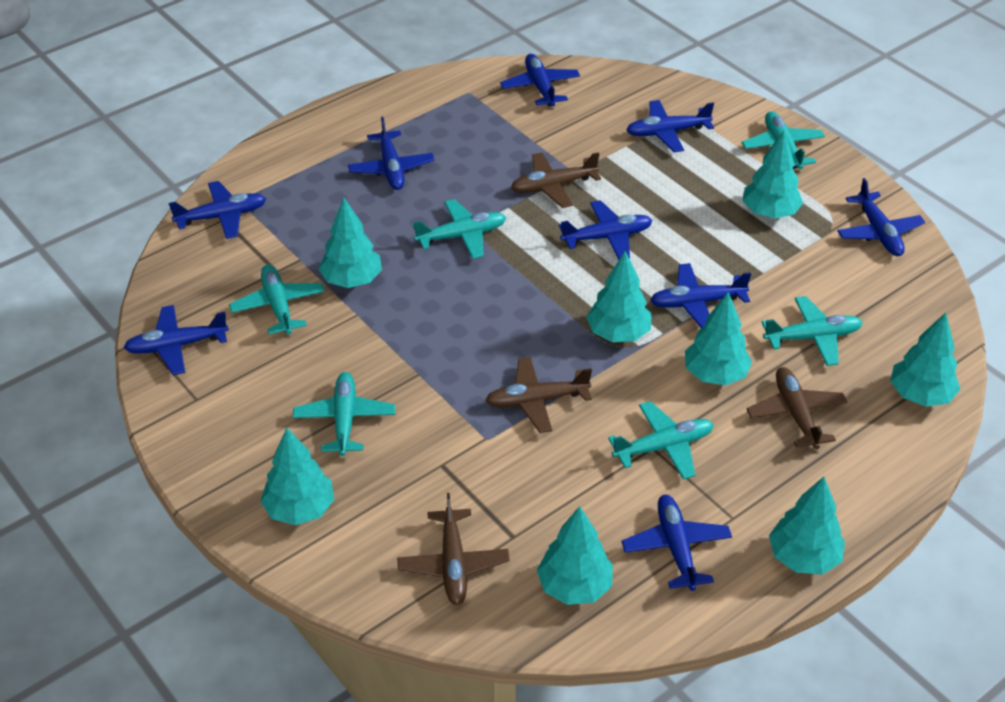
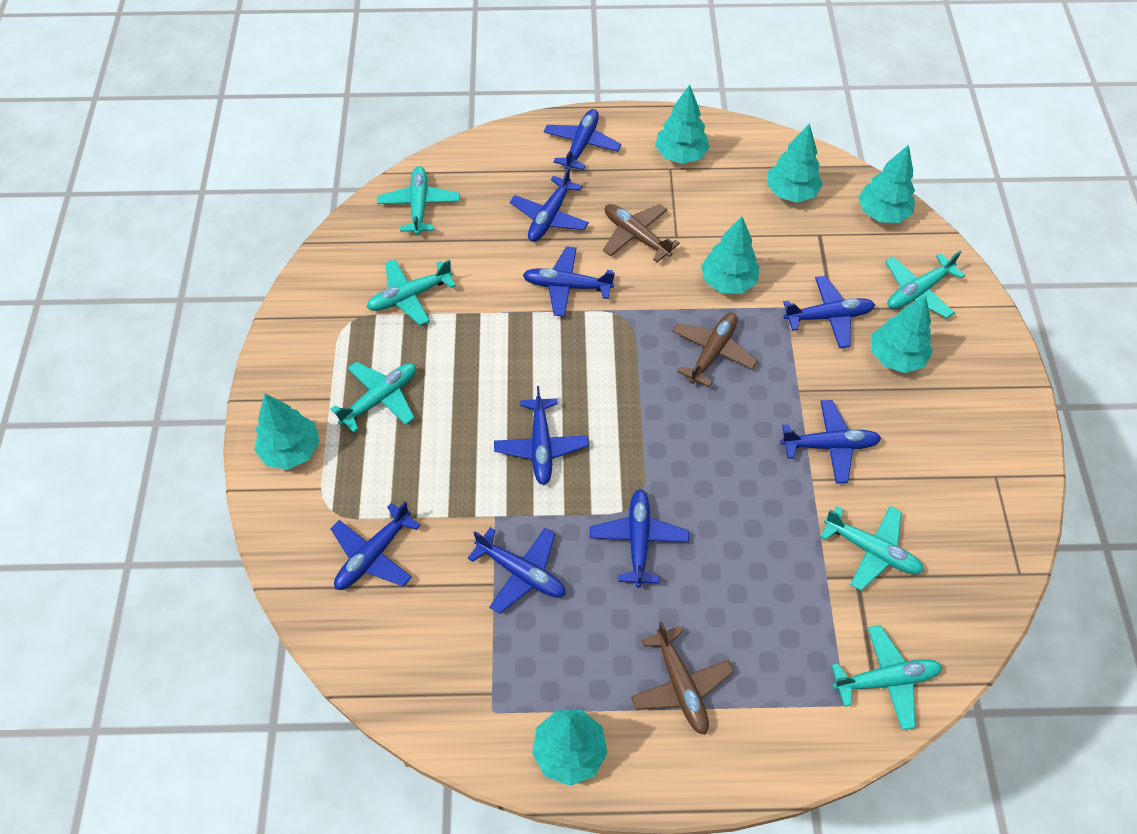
brown plane: [397,493,510,605] [485,357,592,433] [511,152,601,208] [746,367,847,449] = 4 -> [603,204,680,262] [631,621,734,735] [672,313,757,387] = 3
turquoise tree: [260,428,334,525] [319,198,382,288] [536,506,613,605] [586,251,652,342] [685,292,752,385] [742,131,803,219] [769,477,845,575] [890,313,960,407] = 8 -> [255,394,320,470] [532,710,608,786] [655,85,710,164] [701,216,759,293] [767,123,823,203] [858,145,915,223] [871,295,933,373] = 7

